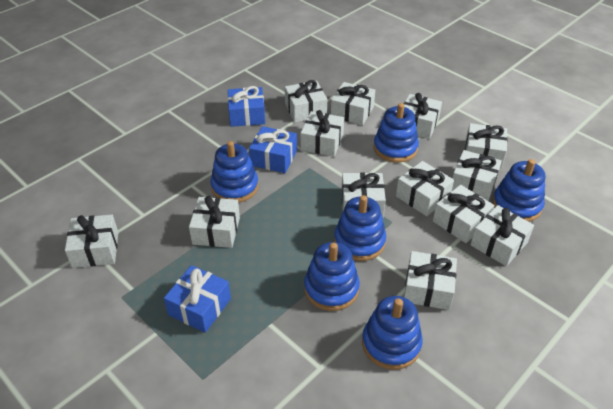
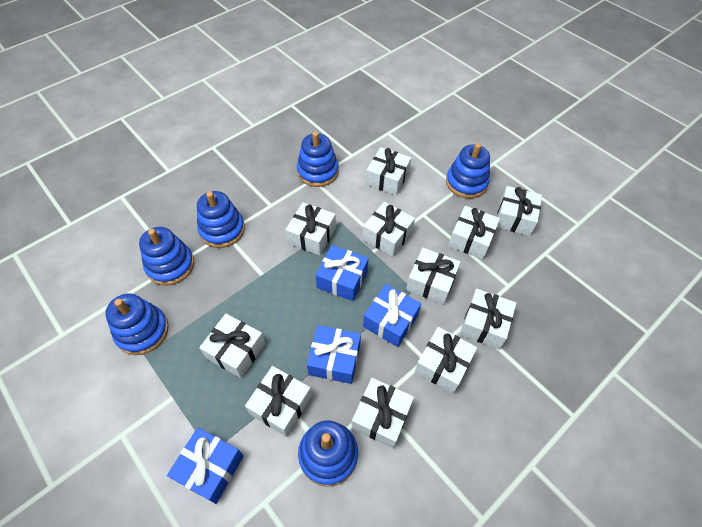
blue gift: [164,265,231,333] [228,86,265,127] [249,126,297,173] = 3 -> [167,428,244,504] [307,325,361,384] [316,245,369,301] [363,284,421,347] = 4
white gift: [65,215,118,268] [189,196,240,248] [285,80,327,123] [301,110,344,157] [331,82,375,125] [341,172,386,218] [396,161,454,216] [404,93,442,139] [404,251,457,310] [433,185,495,243] [452,150,502,201] [465,123,508,168] [470,205,534,266] = 13 -> [199,314,266,378] [245,366,312,437] [285,203,336,255] [352,378,414,448] [363,202,415,257] [366,147,411,195] [406,248,461,305] [415,327,477,394] [448,206,500,259] [460,289,516,349] [497,186,542,236] = 11

